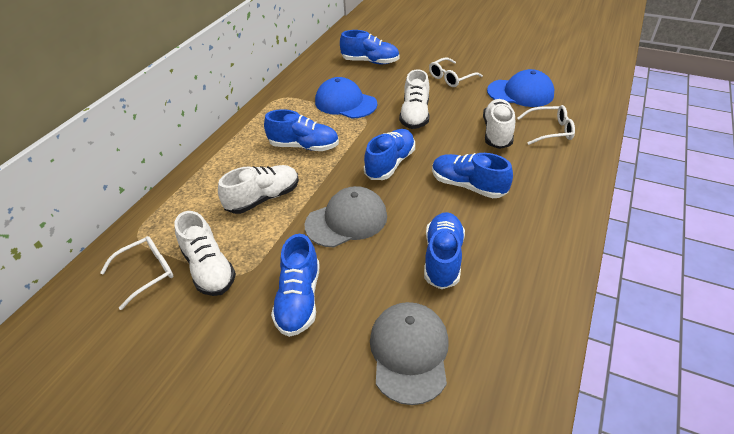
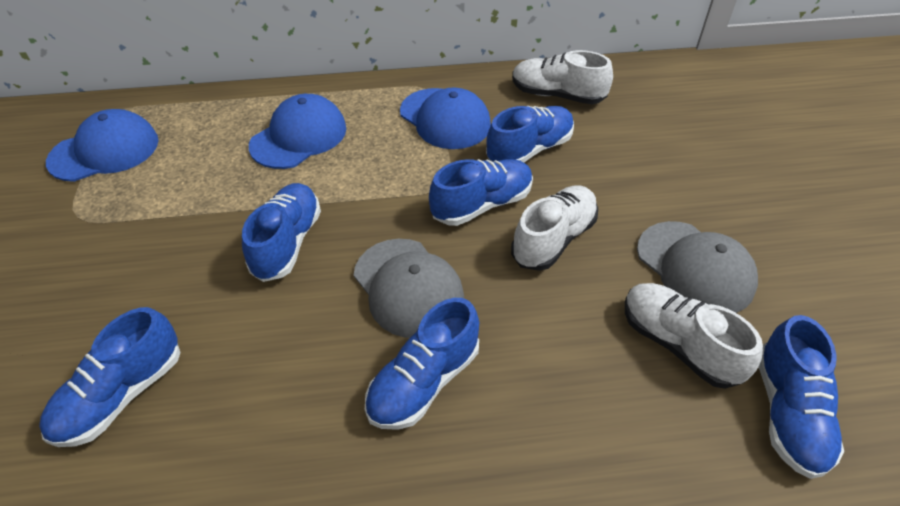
blue cap: [315,77,377,118] [487,69,554,107] = 2 -> [46,109,158,182] [249,94,346,169] [400,88,491,149] = 3
white glasses: [100,236,173,310] [429,57,483,87] [518,105,575,145] = 3 -> none = 0
white shoe: [175,211,236,296] [218,165,299,214] [399,69,430,129] [483,99,515,149] = 4 -> [511,185,598,271] [512,50,613,104] [625,283,763,389] = 3

